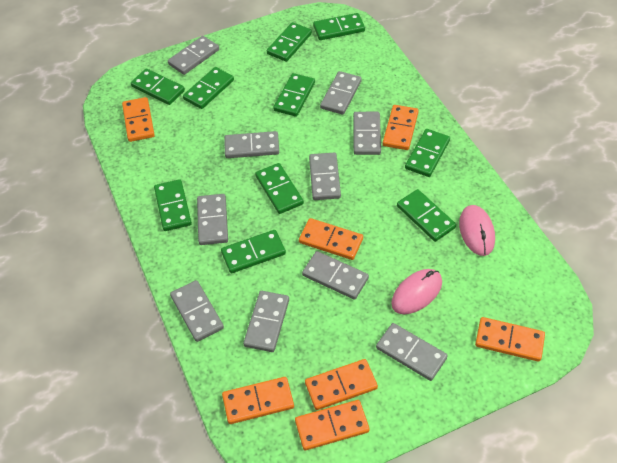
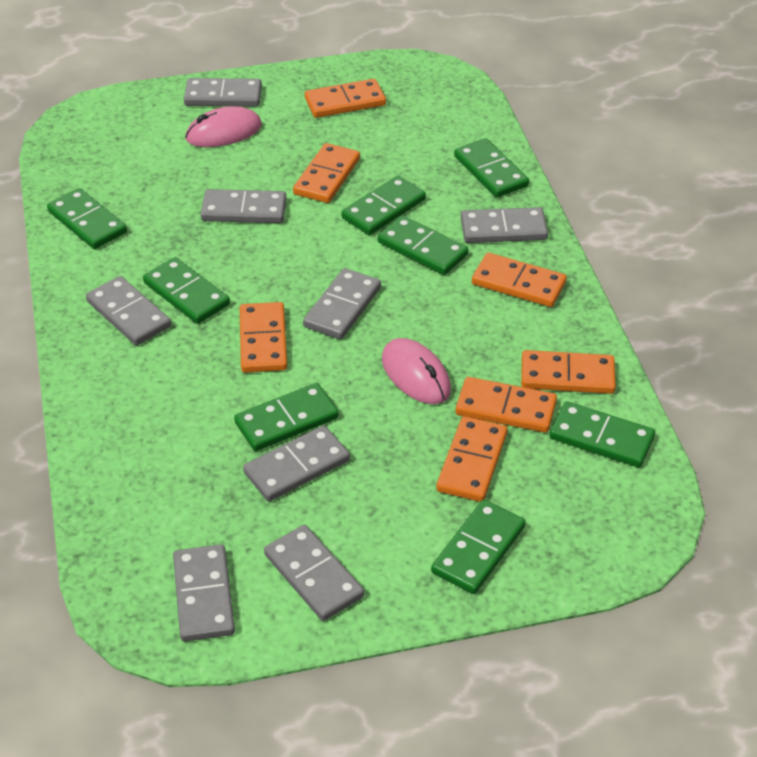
green domino: [131,68,185,105] [154,179,192,231] [183,67,234,109] [221,230,286,273] [255,163,304,214] [267,22,312,62] [273,73,315,117] [313,13,365,40] [397,189,456,242] [405,129,450,177] = 10 -> [47,188,127,249] [143,257,230,324] [234,383,339,451] [341,176,426,235] [378,215,469,275] [431,500,526,594] [454,138,529,198] [550,401,655,467] = 8
grey domino: [168,36,219,75] [170,280,224,342] [197,194,228,245] [224,131,279,158] [243,291,289,352] [302,251,369,300] [309,153,341,200] [320,71,362,115] [353,112,381,155] [376,323,448,381] = 10 -> [86,276,171,345] [173,544,235,642] [184,78,262,107] [201,189,286,223] [243,425,350,501] [264,525,364,621] [303,268,381,340] [461,207,548,243] = 8

